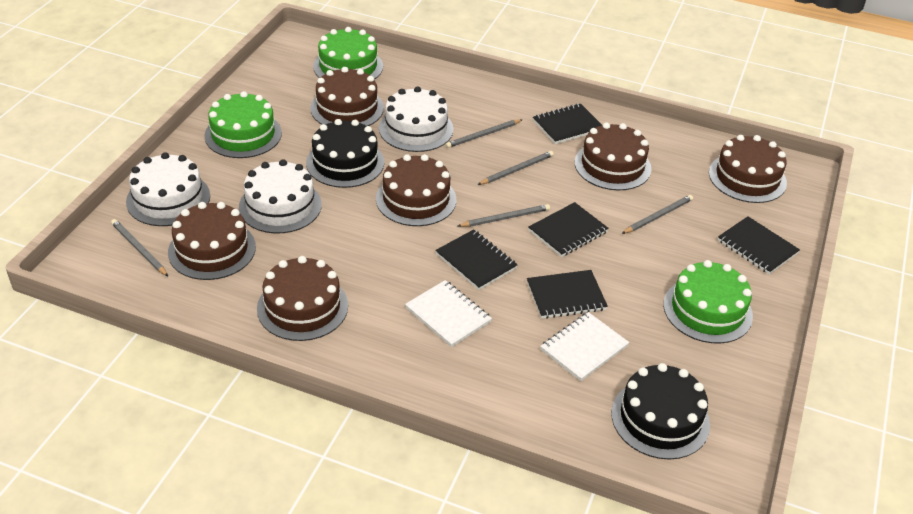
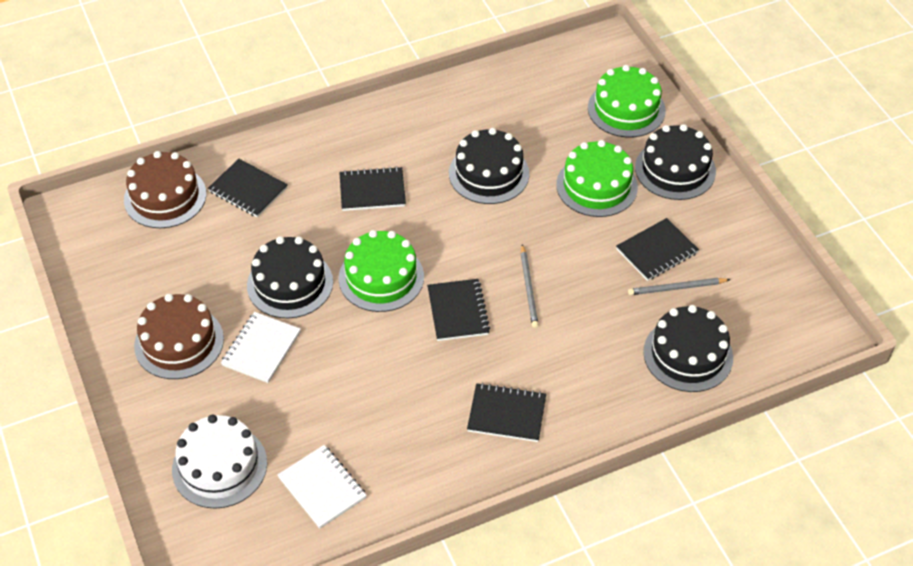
black cake: [306,119,384,188] [611,363,710,460] = 2 -> [247,236,333,318] [449,128,529,204] [635,124,716,200] [643,305,733,392] = 4
brown cake: [168,202,256,280] [257,256,348,341] [310,67,384,126] [376,154,456,226] [575,123,651,190] [709,135,787,203] = 6 -> [124,151,206,228] [134,294,224,379] = 2
grey pencil: [111,219,168,276] [445,119,523,148] [458,204,550,227] [477,151,554,185] [622,195,693,234] = 5 -> [521,245,538,328] [628,278,731,295] = 2
white cake: [126,152,210,226] [239,159,322,234] [379,86,453,152] = 3 -> [172,415,267,509] = 1

